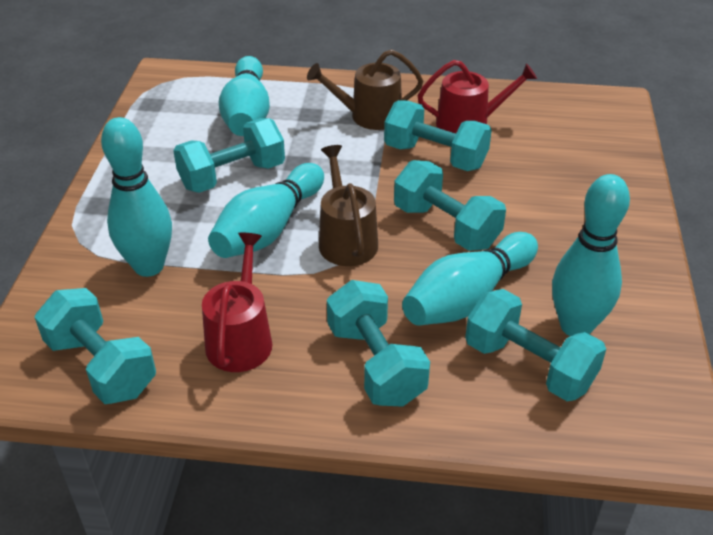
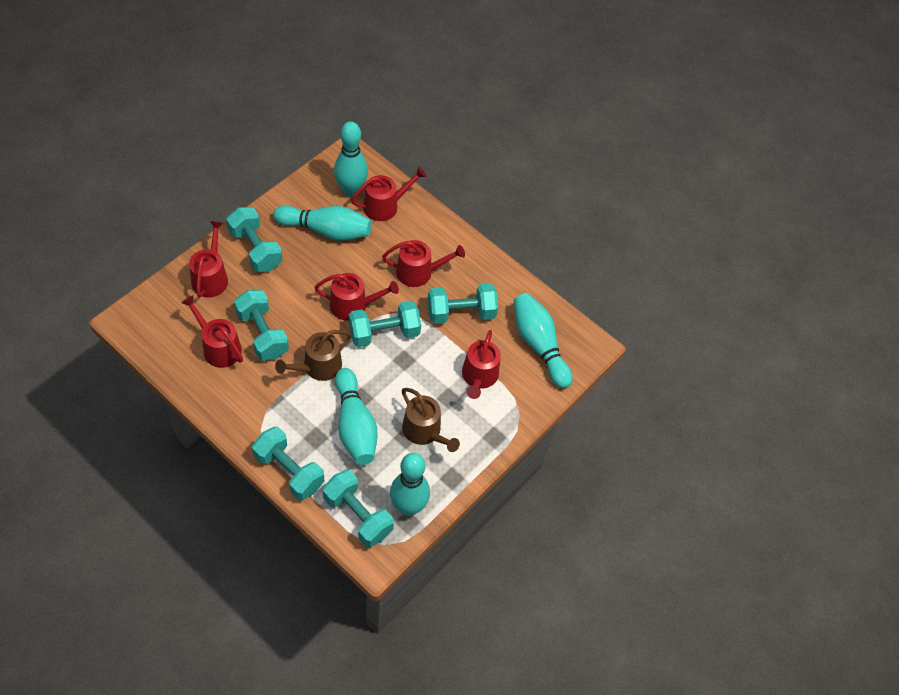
red watering can: [202,233,272,372] [418,60,537,133] = 2 -> [182,295,243,368] [189,221,228,298] [314,273,399,321] [351,167,426,221] [382,240,465,287] [462,330,501,399] = 6

